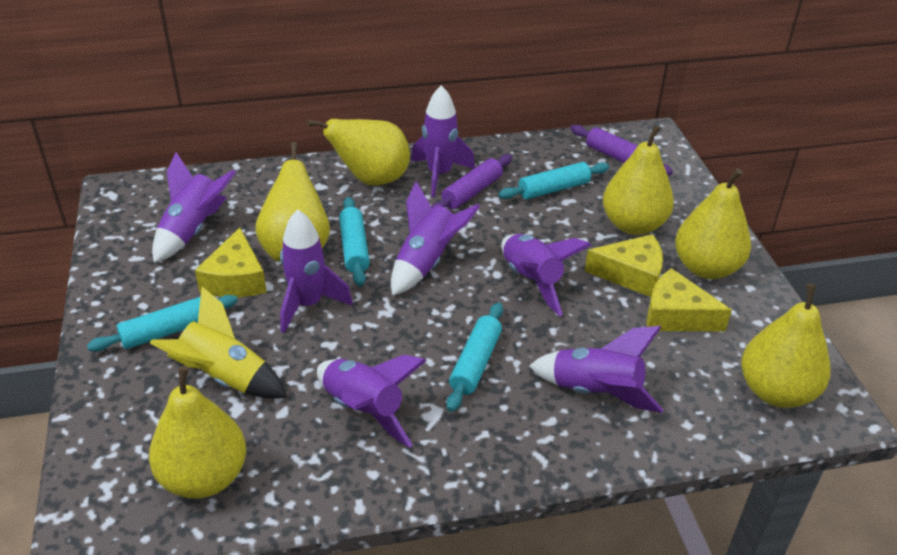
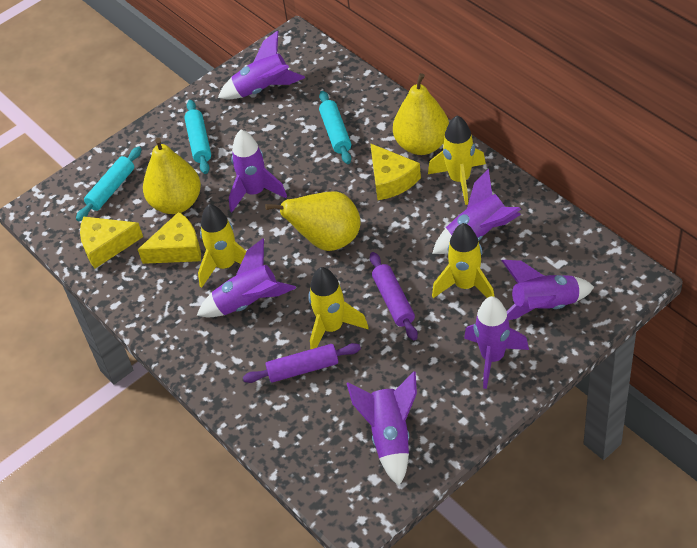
turquoise rolling pin: [87,295,238,352] [339,197,370,286] [447,302,503,412] [499,162,609,199] = 4 -> [76,146,142,222] [184,100,211,174] [319,91,352,164] = 3
yellow pear: [149,366,246,499] [255,142,330,262] [307,119,410,186] [603,125,674,235] [675,168,751,279] [741,284,831,408] = 6 -> [143,138,201,214] [265,191,360,251] [393,73,449,155] = 3
yellow rocket: [150,287,287,399] = 1 -> [198,204,247,288] [308,267,368,349] [428,115,486,205] [432,223,495,298] = 4

